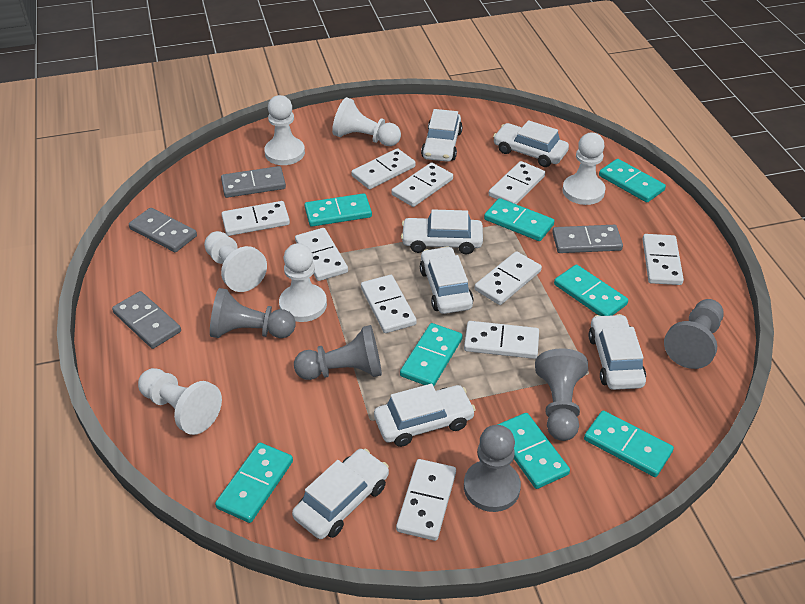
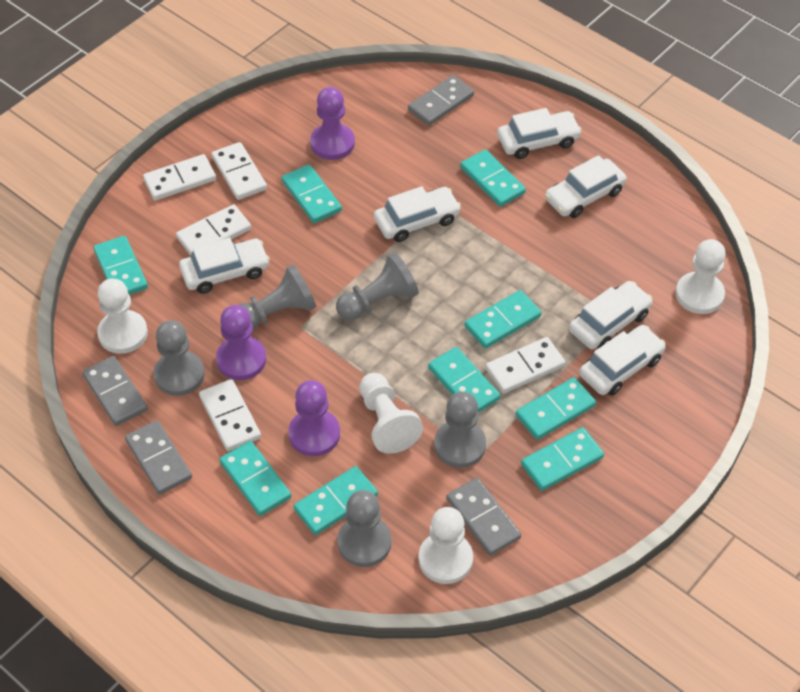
purple pawn: none = 0 -> [216,305,266,380] [288,380,340,456] [310,87,355,160] = 3
turquoise domino: [215,443,293,523] [305,193,372,227] [400,323,463,386] [484,198,554,241] [497,413,570,489] [554,265,628,316] [584,410,674,477] [599,159,666,203] = 8 -> [93,236,148,295] [220,441,291,516] [281,164,342,223] [294,466,378,535] [428,347,500,413] [460,149,526,207] [465,290,542,348] [516,377,596,440] [521,427,604,491] = 9
white car: [292,449,389,539] [374,384,476,447] [401,209,483,254] [420,246,474,314] [421,109,463,162] [493,120,569,167] [588,314,646,390] = 7 -> [179,238,270,294] [374,186,461,242] [497,108,582,159] [545,155,627,218] [569,281,653,349] [579,325,666,396] = 6
white domino: [222,201,290,236] [295,228,348,281] [351,148,416,189] [361,275,417,333] [391,162,453,207] [396,459,456,541] [464,321,539,359] [474,251,542,305] [489,161,545,204] [643,234,684,285] = 10 -> [143,154,216,201] [176,204,251,256] [199,379,261,451] [211,142,267,200] [485,337,565,394] = 5
white pawn: [138,368,222,435] [204,231,267,292] [264,95,305,165] [279,243,327,322] [332,97,401,146] [562,133,605,205] = 6 -> [97,278,148,354] [359,373,423,454] [419,507,473,584] [676,239,726,314] = 4

